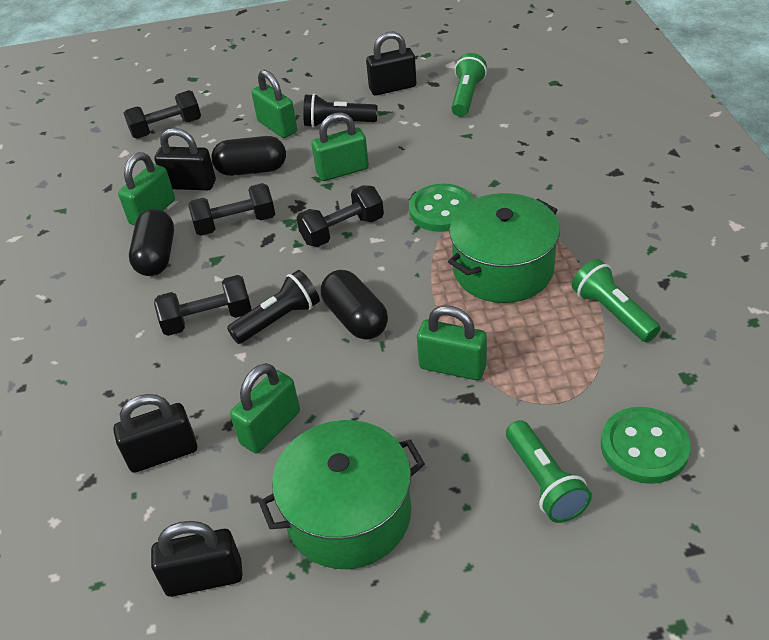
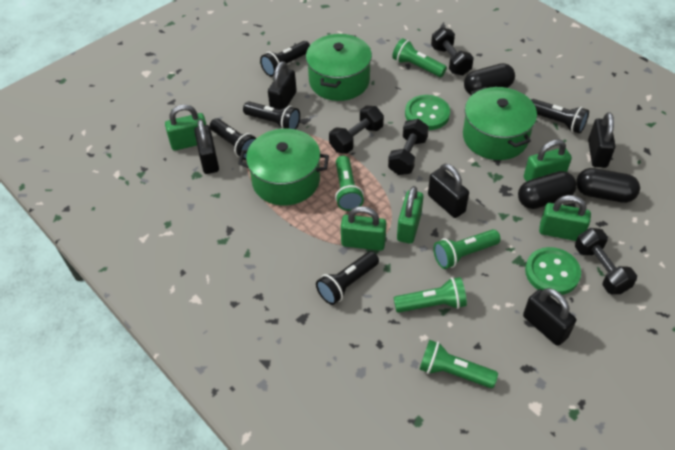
black flashlight: [227,270,320,344] [303,94,378,128] = 2 -> [210,118,256,160] [243,101,300,129] [260,41,310,77] [316,251,379,305] [531,99,589,134] = 5
black padlock: [113,394,197,473] [151,521,243,597] [155,128,216,190] [366,32,416,95] = 4 -> [194,119,219,174] [268,61,297,109] [428,164,469,218] [523,288,576,346] [588,112,615,168] = 5
green flashlight: [451,53,487,117] [506,420,592,523] [572,259,661,342] = 3 -> [335,156,364,211] [392,38,447,77] [394,277,467,313] [419,340,498,388] [433,229,501,269] = 5
green pot: [259,420,425,569] [448,193,560,303] = 2 -> [238,129,329,206] [306,34,372,101] [463,87,537,160] = 3

